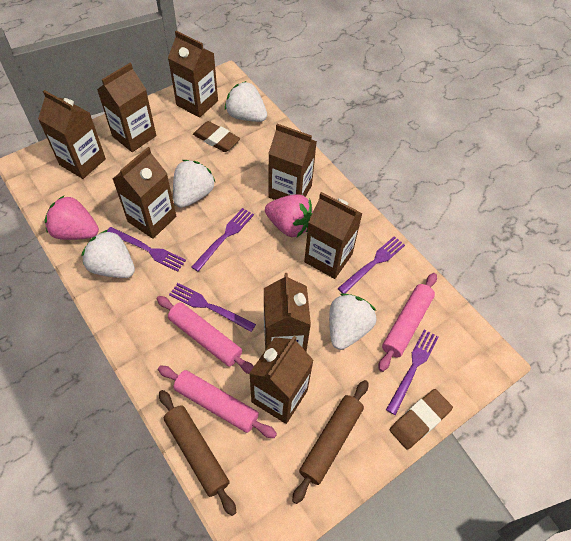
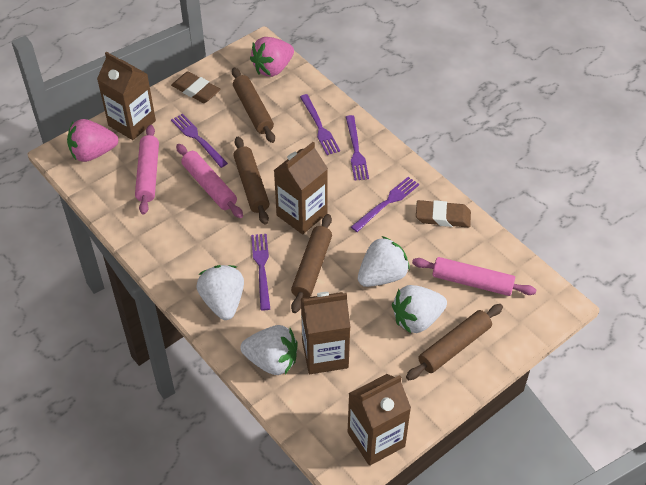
brown carton: [38,90,106,179] [97,63,156,152] [113,147,176,239] [168,31,218,118] [249,336,314,424] [264,273,311,352] [268,124,317,200] [304,192,362,279] = 8 -> [97,52,156,140] [274,142,328,234] [301,292,350,374] [348,374,411,466] = 4
brown rolling pin: [159,390,236,516] [292,380,368,504] = 2 -> [232,67,275,143] [233,137,270,225] [291,214,332,313] [406,304,503,380] = 4

